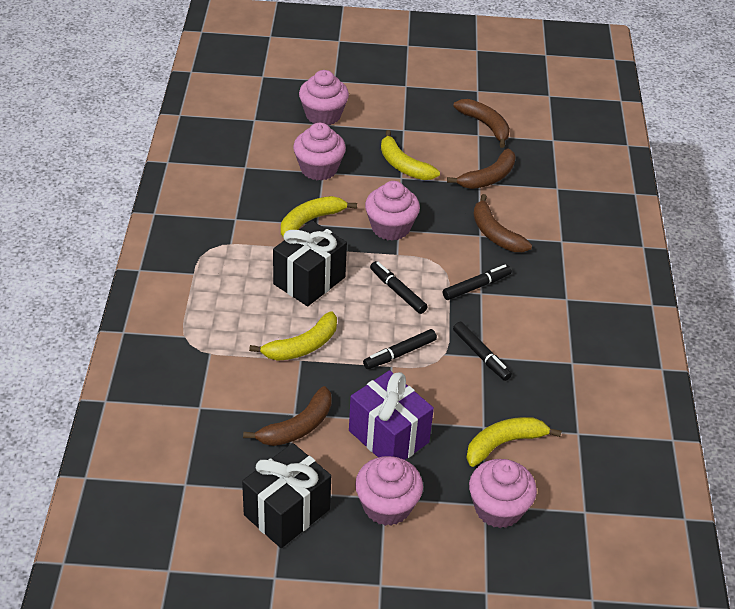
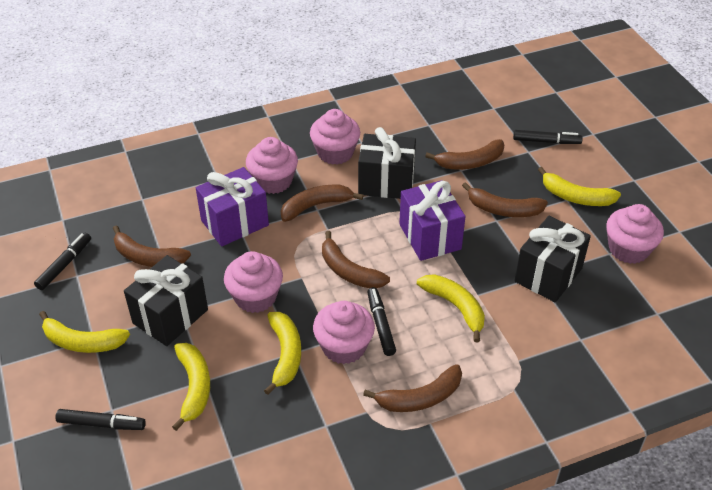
black gift: [242,443,331,548] [273,221,347,306] = 2 -> [124,255,208,346] [358,127,416,199] [514,216,591,303] = 3
brown banana: [243,386,332,446] [447,148,516,189] [453,99,510,148] [473,194,532,252] = 4 -> [113,225,191,267] [281,185,364,222] [322,231,390,288] [363,364,462,412] [425,139,504,169] [462,182,548,217] = 6
purple gift: [349,370,434,460] = 1 -> [196,167,269,247] [399,180,466,261] = 2
yellow banana: [249,311,337,361] [281,196,357,236] [381,130,440,180] [466,417,562,467] = 4 -> [39,311,130,353] [172,343,210,431] [264,312,301,395] [417,274,485,342] [538,167,621,206] = 5

